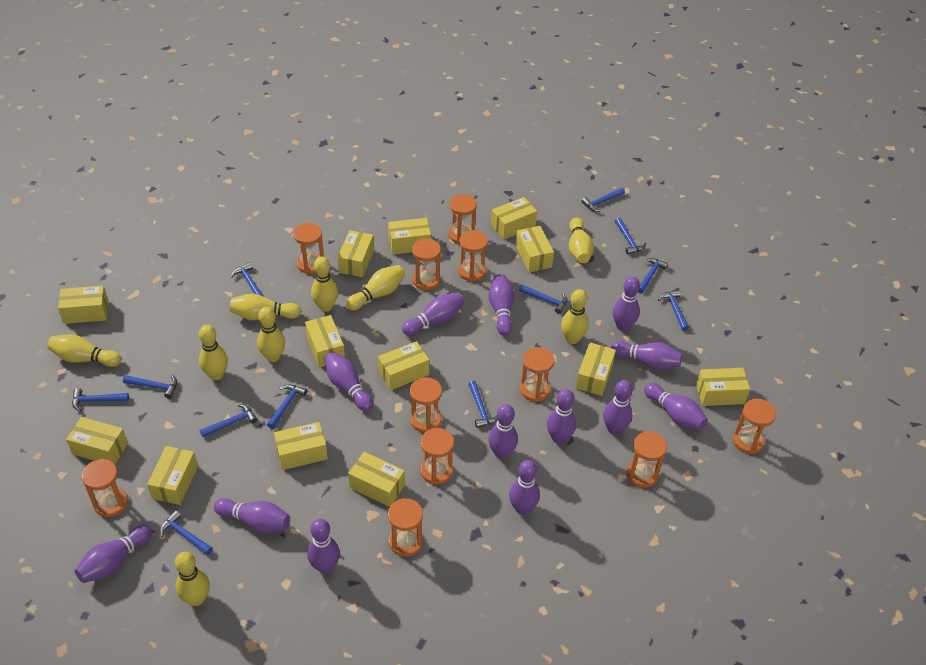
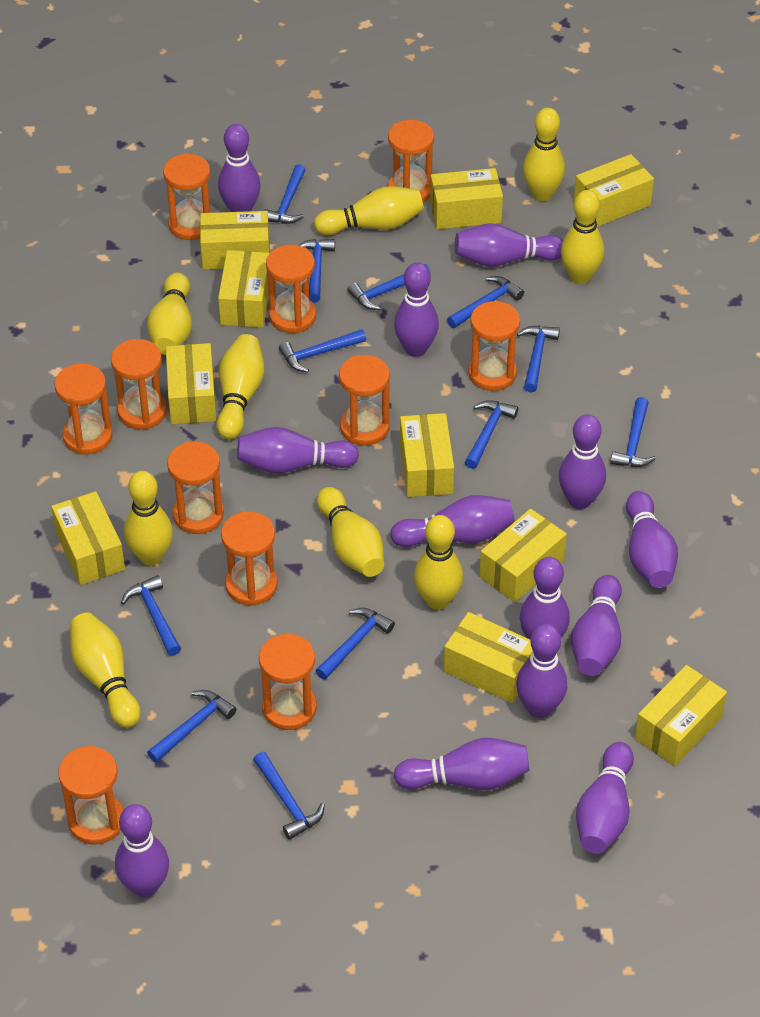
yellow box: [58,286,109,324] [66,417,128,464] [147,446,198,505] [274,422,328,470] [305,315,345,368] [338,230,374,277] [348,452,405,507] [378,341,429,390] [388,218,431,254] [491,197,537,239] [516,226,554,272] [576,342,616,396] [696,368,750,406] = 13 -> [51,491,125,585] [166,343,216,424] [200,211,270,269] [218,250,270,328] [400,413,454,497] [430,168,503,229] [444,612,533,703] [479,508,567,602] [574,154,654,227] [635,665,727,766] = 10

